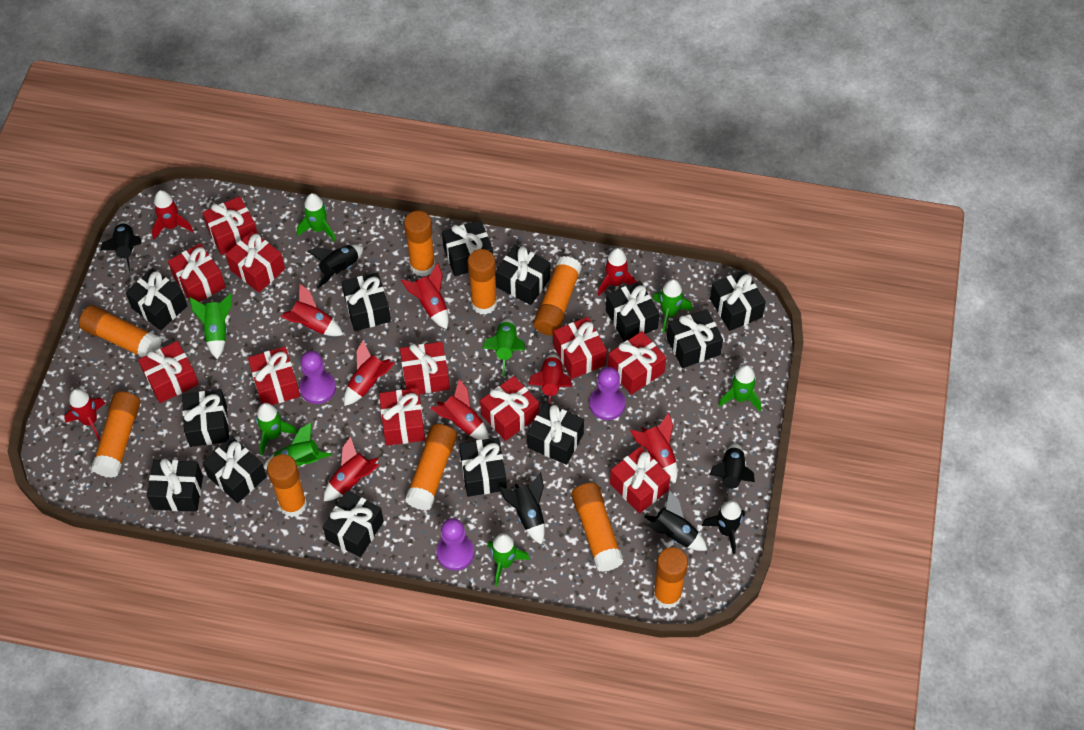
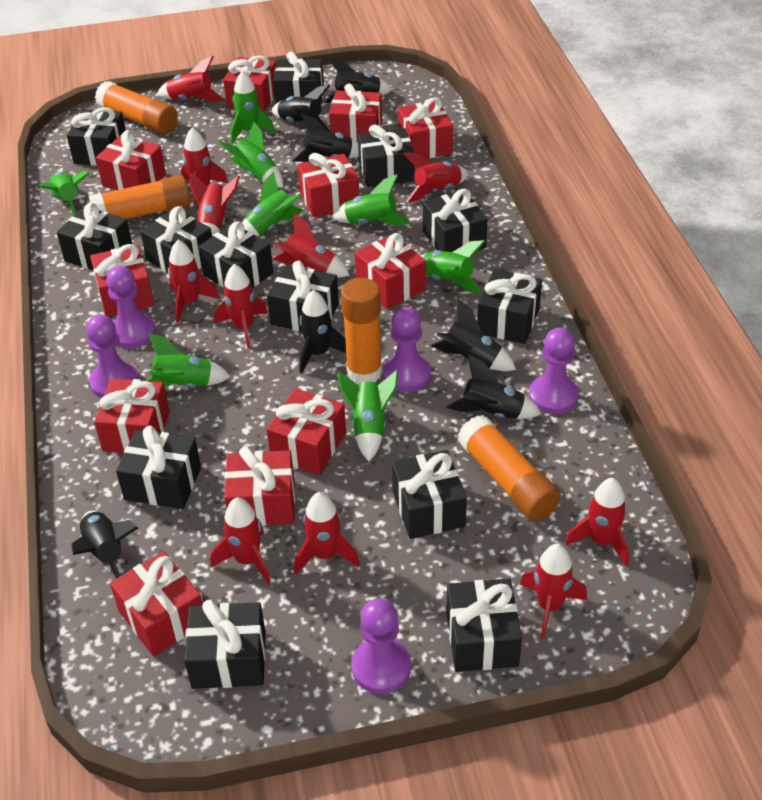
black rocket: [100,221,142,275] [307,245,363,289] [499,473,545,544] [644,491,707,551] [702,500,745,554] [710,443,755,502] = 6 -> [71,511,138,579] [271,85,330,131] [292,113,359,162] [300,290,346,373] [325,57,392,103] [431,299,516,371] [447,354,542,419] = 7
orange glue stick: [79,305,162,357] [91,391,140,478] [267,454,307,517] [404,211,436,277] [405,424,457,510] [468,249,497,315] [533,256,582,335] [571,483,624,572] [653,547,688,609] = 9 -> [89,175,191,219] [95,81,178,134] [341,278,382,384] [457,415,561,521] = 4
purple pawn: [300,351,336,404] [436,518,474,571] [589,367,625,420] = 3 -> [86,315,139,398] [106,266,156,349] [351,599,411,694] [383,307,431,392] [529,328,579,414] = 5
red rocket: [64,389,106,441] [152,190,193,239] [280,284,343,336] [324,436,379,502] [344,340,395,406] [401,263,449,329] [431,379,489,440] [528,353,572,405] [598,248,637,296] [630,413,678,483] = 10 -> [157,56,224,102] [168,240,220,323] [181,128,228,206] [190,172,240,237] [210,498,271,584] [214,264,268,348] [273,213,350,278] [294,492,360,575] [403,152,469,203] [520,544,587,639] [565,478,629,566] = 11

